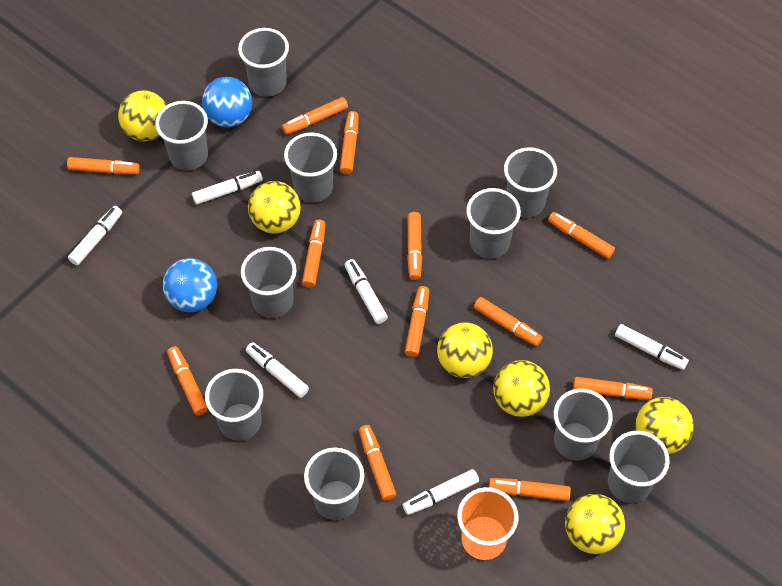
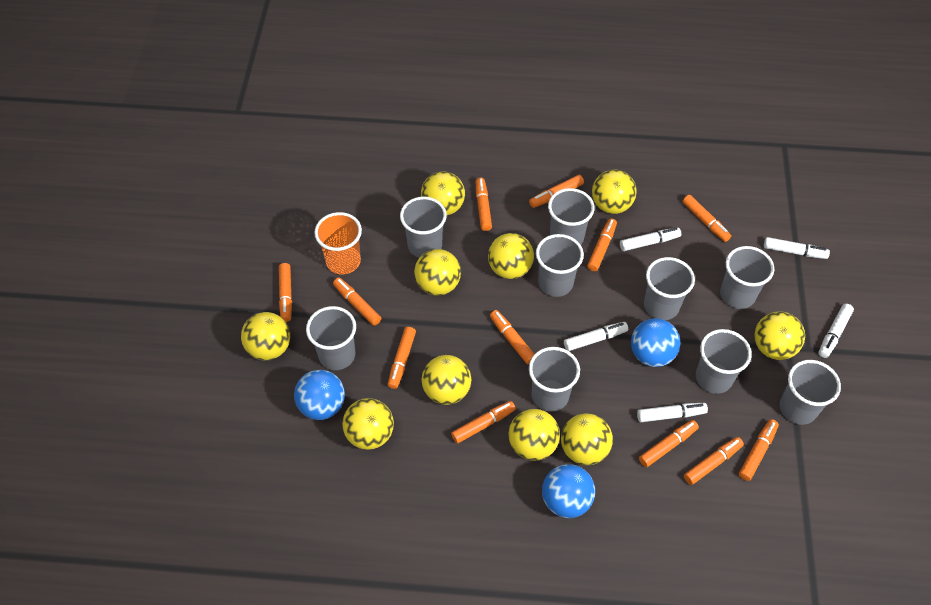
blue ball: [163,258,217,312] [202,77,252,127] = 2 -> [294,370,345,420] [542,464,595,518] [631,318,680,367] = 3
grey cup: [155,101,208,170] [205,369,263,441] [238,28,289,97] [241,247,296,318] [284,132,337,202] [304,448,364,520] [466,188,521,259] [504,147,557,218] [554,388,613,461] [608,431,670,503] = 10 -> [306,306,356,370] [400,197,447,258] [529,347,580,412] [536,234,584,297] [548,188,595,245] [644,257,695,320] [696,329,752,394] [720,246,774,309] [780,360,841,425] = 9
white marker: [68,206,122,266] [192,171,263,205] [246,342,309,398] [344,259,388,324] [403,469,479,515] [615,324,689,370] = 6 -> [564,322,628,351] [620,228,681,251] [637,403,708,422] [764,237,830,259] [818,304,854,358] = 5
yellow ball: [118,90,167,141] [248,181,301,234] [437,322,493,378] [493,360,550,417] [565,494,625,554] [635,397,694,454] = 6 -> [241,312,290,361] [342,398,394,450] [414,249,461,296] [421,171,465,215] [422,355,471,405] [488,233,534,279] [508,409,560,461] [561,413,613,465] [592,170,637,214] [754,311,805,360] = 10

